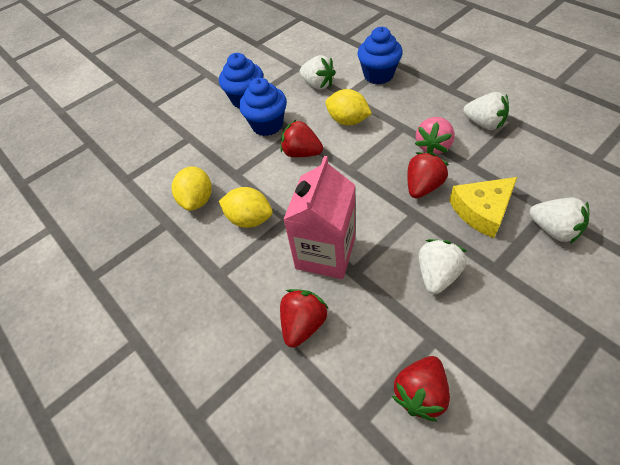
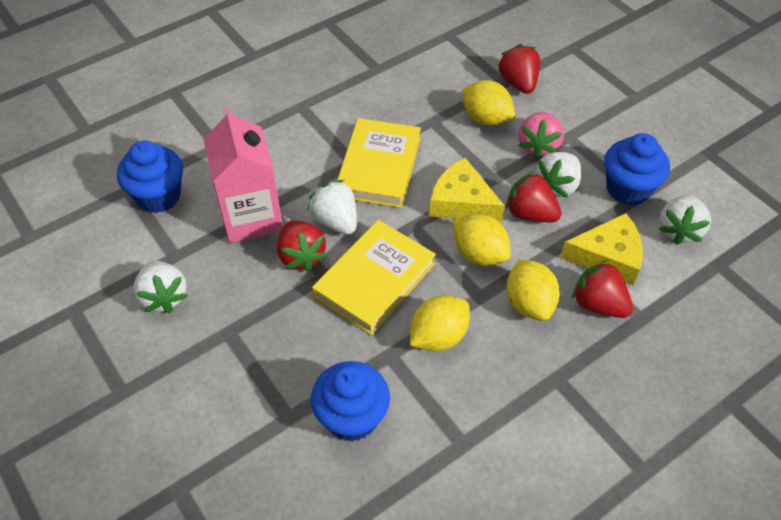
yellow book: none = 0 -> [312,220,436,335] [337,118,421,208] = 2
yellow cheese: [449,177,517,238] = 1 -> [429,158,505,222] [560,213,643,285] = 2
yellow lemon: [172,167,212,211] [219,187,273,228] [325,89,372,125] = 3 -> [410,295,470,351] [453,214,511,266] [462,80,516,125] [506,260,560,321] = 4

